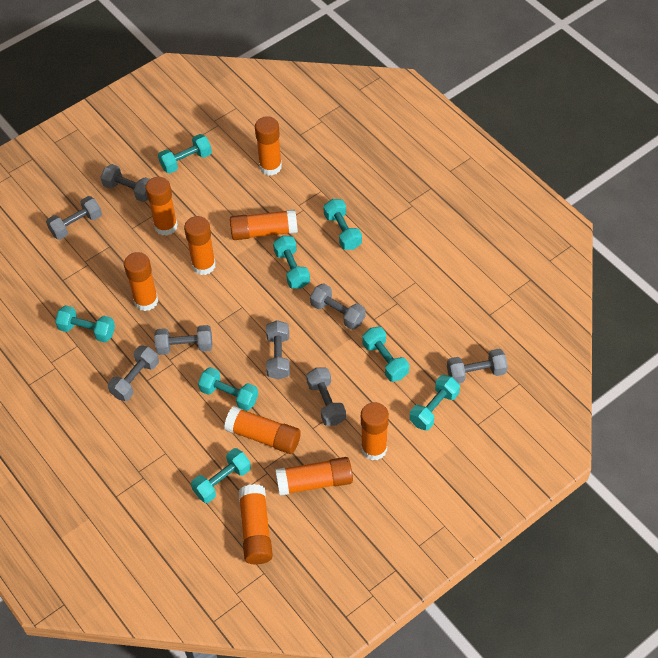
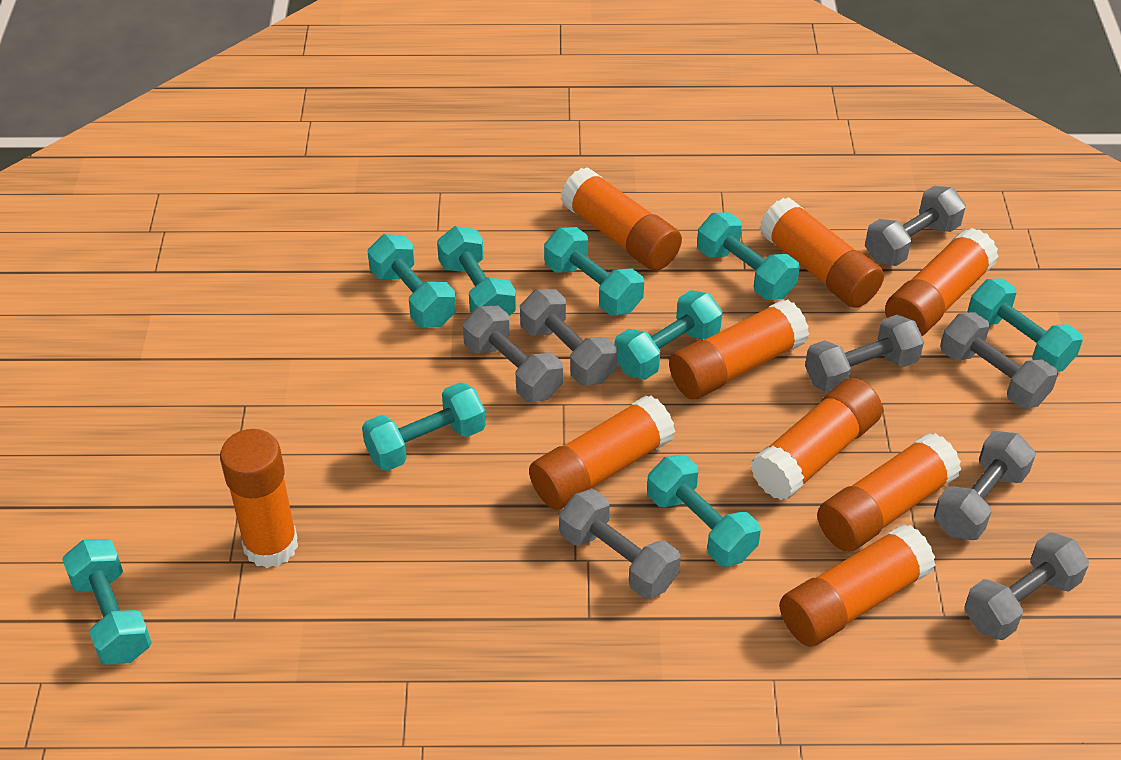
turquoise dumbbell: [55,305,115,342] [158,134,212,173] [191,448,251,503] [198,367,258,411] [273,236,310,289] [323,199,362,250] [362,327,409,382] [410,375,460,431] = 8 -> [62,539,152,665] [362,382,486,471] [368,234,456,327] [437,226,516,316] [544,227,644,316] [614,290,722,380] [647,455,761,567] [697,212,800,300] [968,278,1083,372] = 9

